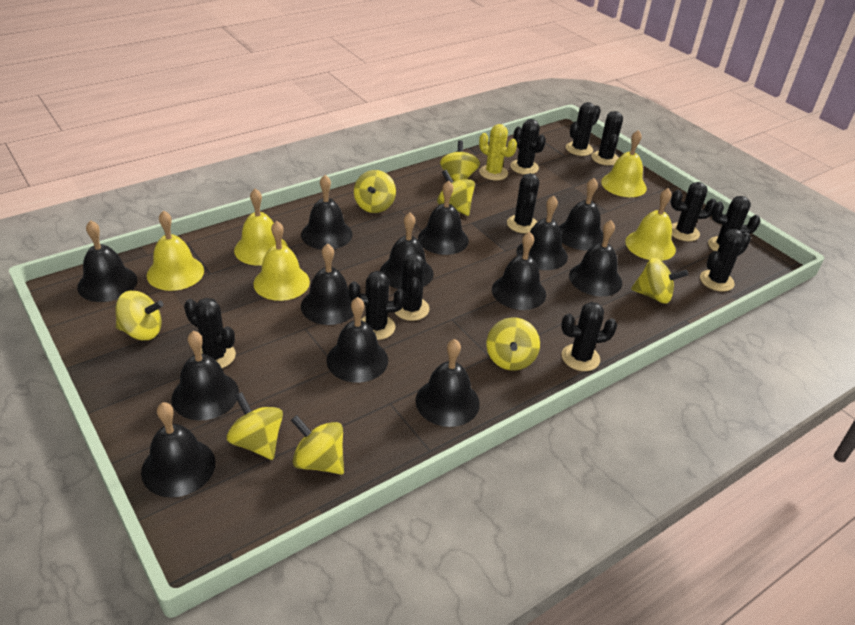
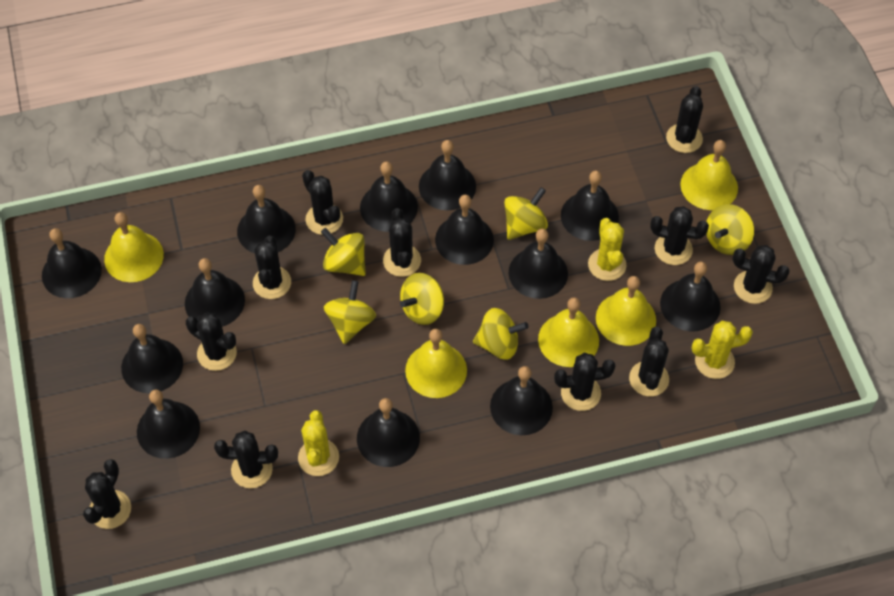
yellow cactus: [479,124,517,181] = 1 -> [298,410,339,476] [588,218,627,281] [692,321,753,379] = 3
yellow spinning top: [115,291,164,340] [226,392,283,460] [291,415,344,475] [354,170,396,213] [437,170,475,216] [440,140,480,181] [486,317,540,371] [631,258,688,304] = 8 -> [321,228,366,276] [324,280,376,344] [400,273,444,325] [473,308,529,360] [504,187,548,240] [706,204,754,255] = 6

